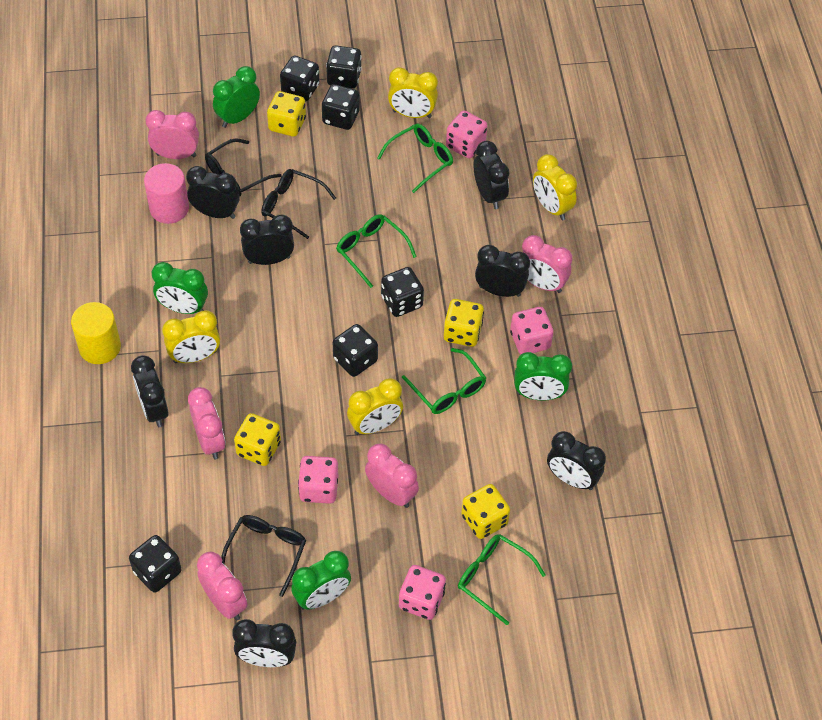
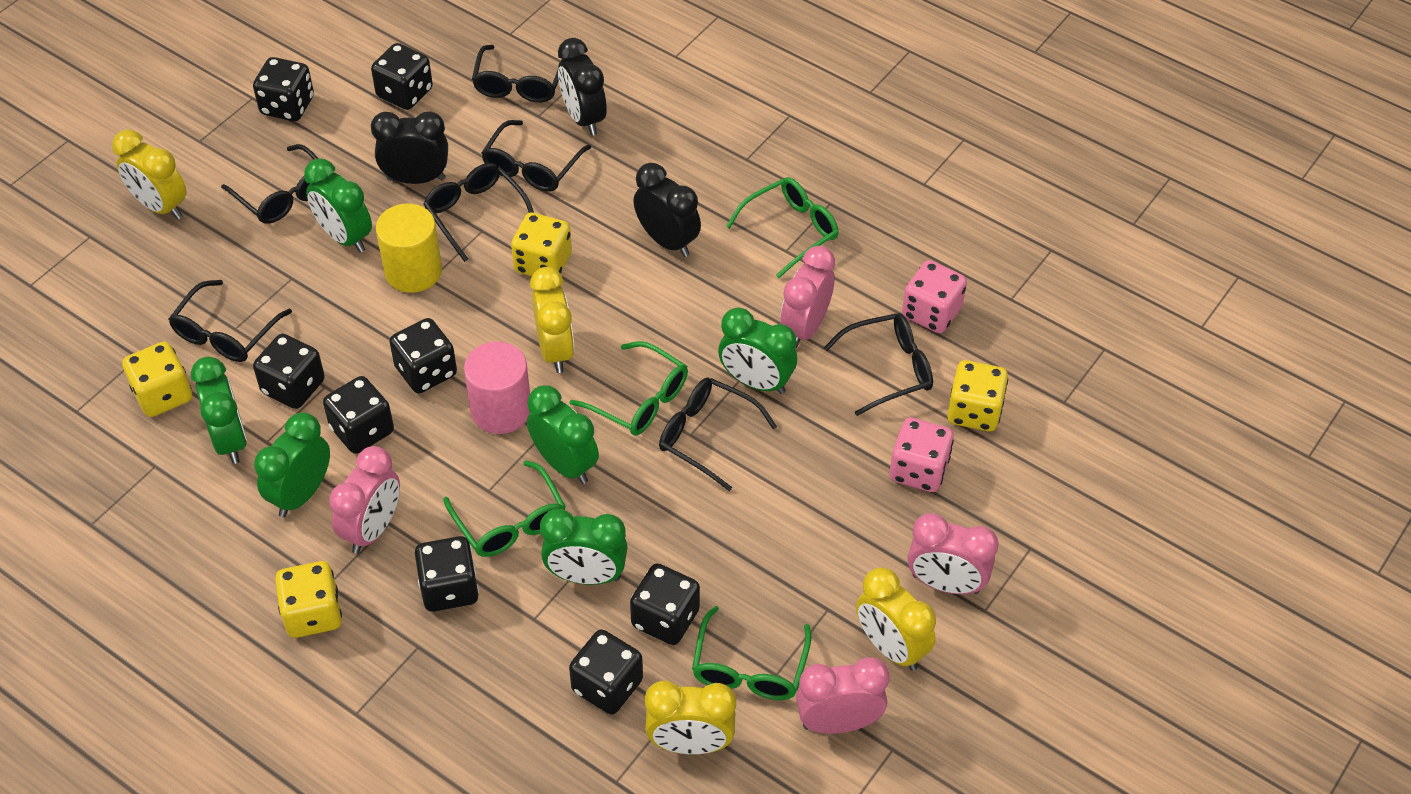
black clock: [131,355,169,427] [186,166,240,219] [232,619,296,667] [240,215,294,265] [474,141,509,209] [475,245,530,297] [547,431,606,490] = 7 -> [371,111,448,184] [558,38,607,136] [633,163,701,257] = 3
black dice: [129,535,181,593] [280,56,320,102] [322,84,360,130] [326,45,362,89] [333,324,378,377] [381,267,424,317] = 6 -> [253,57,314,121] [253,334,325,409] [323,376,394,454] [371,43,433,110] [389,318,457,393] [415,536,479,612] [569,629,643,715] [630,563,700,645] = 8
black glasses: [205,138,281,196] [221,515,306,597] [261,169,336,239] = 3 -> [169,280,292,362] [221,144,319,224] [423,163,534,262] [472,45,564,102] [481,120,591,192] [659,378,777,491] [824,313,933,416] = 7
green clock: [152,262,208,314] [213,66,260,128] [291,551,351,610] [514,352,572,400] = 4 -> [191,357,247,464] [254,412,330,517] [304,159,372,253] [527,385,599,484] [540,509,628,585] [718,307,797,394] = 6
pink clock: [145,110,199,159] [188,387,226,459] [197,552,247,621] [365,443,419,508] [522,235,572,293] = 5 -> [329,446,400,554] [780,246,835,348] [796,657,889,734] [908,513,998,594] = 4
pink dice: [298,456,338,504] [399,565,446,620] [446,110,488,158] [510,307,554,355] = 4 -> [890,418,954,492] [902,260,967,333] = 2

